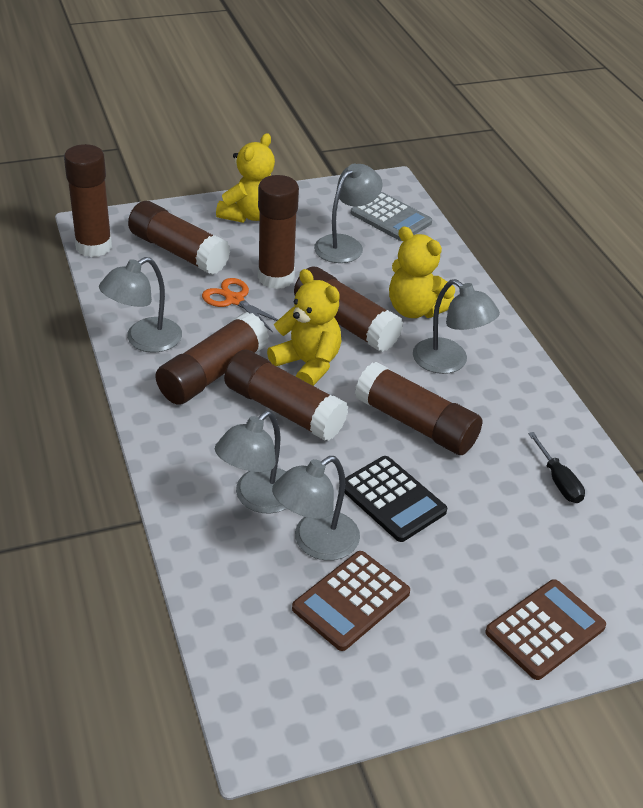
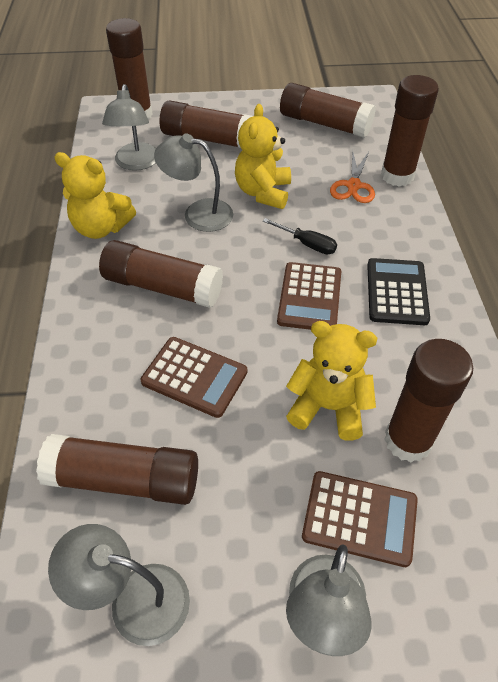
brown calculator: [292,551,410,651] [485,579,606,680] = 2 -> [141,337,247,418] [277,262,341,330] [302,471,418,567] = 3
grey calculator: [351,192,432,241] = 1 -> none = 0
grey lamp: [99,257,182,352] [215,411,287,514] [272,456,360,561] [314,164,383,263] [413,279,500,374] = 5 -> [48,524,190,646] [102,84,156,171] [154,134,233,232] [286,544,372,656] = 4

